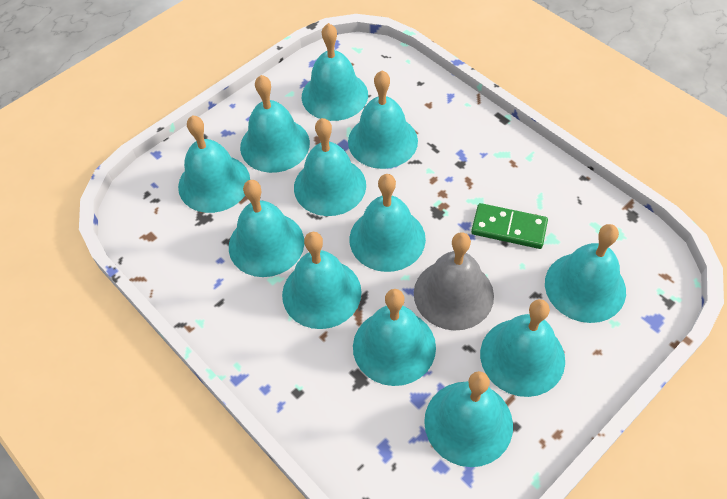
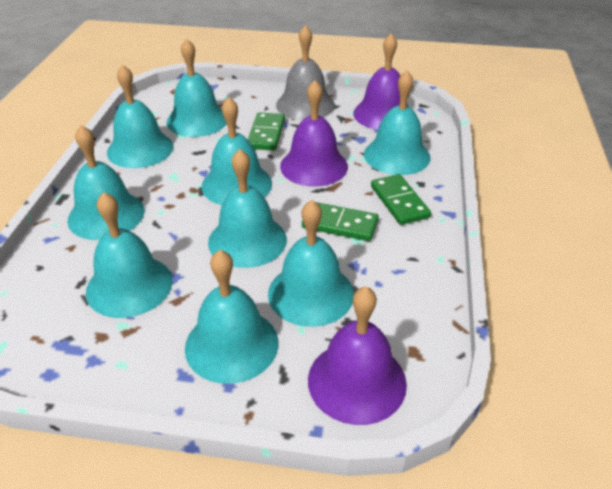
green domino: [471,203,548,249] = 1 -> [248,112,285,150] [302,202,379,241] [371,174,431,225] = 3
purple bell: none = 0 -> [280,80,348,187] [308,286,407,425] [353,33,409,130] = 3
turquoise bell: [178,115,250,213] [229,180,304,277] [240,75,310,173] [282,232,362,329] [294,118,366,216] [302,23,368,121] [348,71,418,169] [349,174,426,272] [353,289,436,386] [424,371,513,467] [480,299,565,397] [545,224,626,323] = 12 -> [67,125,144,240] [86,192,173,318] [107,65,174,168] [167,39,227,137] [185,250,279,384] [202,97,272,205] [208,149,287,268] [268,200,354,327] [364,70,431,175] = 9

